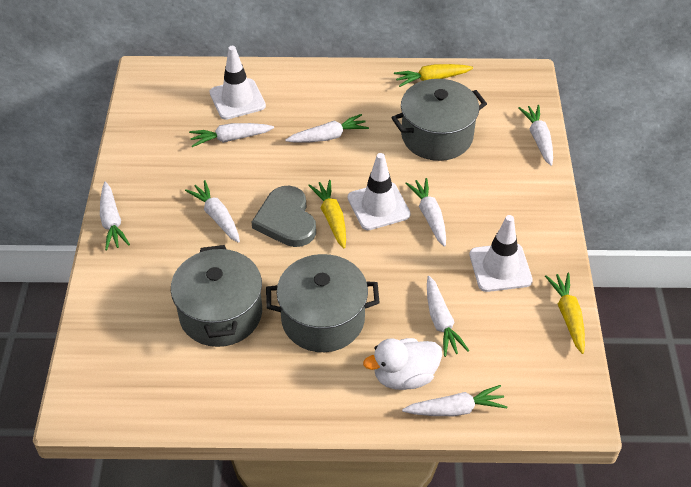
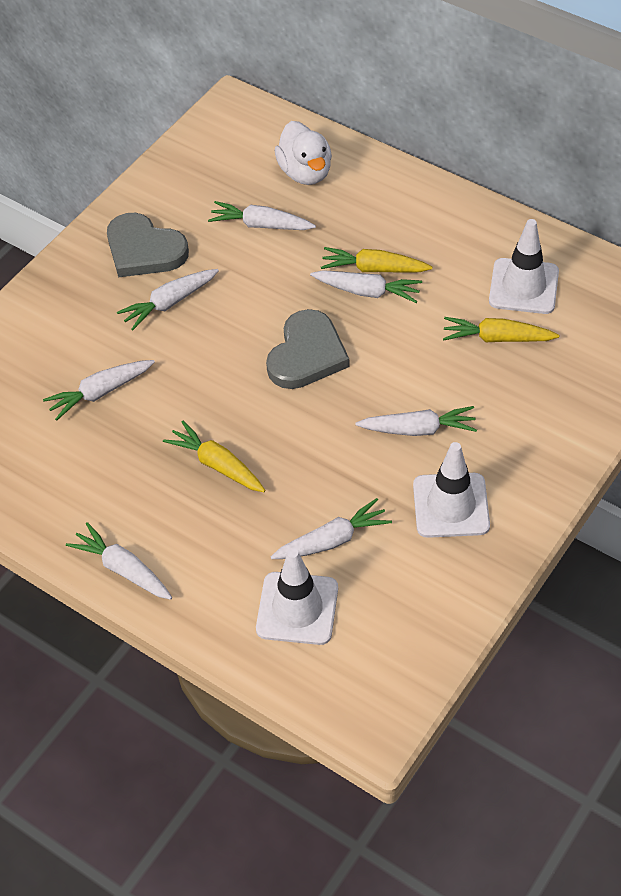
grey heart: [252,186,316,247] = 1 -> [107,213,189,277] [266,309,350,389] = 2
grey pot: [171,245,262,347] [266,254,380,352] [391,79,487,161] = 3 -> none = 0
white carrot: [100,182,130,251] [185,180,240,243] [189,123,274,147] [285,114,369,143] [402,385,508,416] [405,178,446,247] [427,276,469,357] [518,105,553,166] = 8 -> [43,360,155,421] [66,522,172,600] [117,269,219,330] [208,201,316,230] [271,498,392,559] [310,270,422,303] [356,406,477,436] = 7

